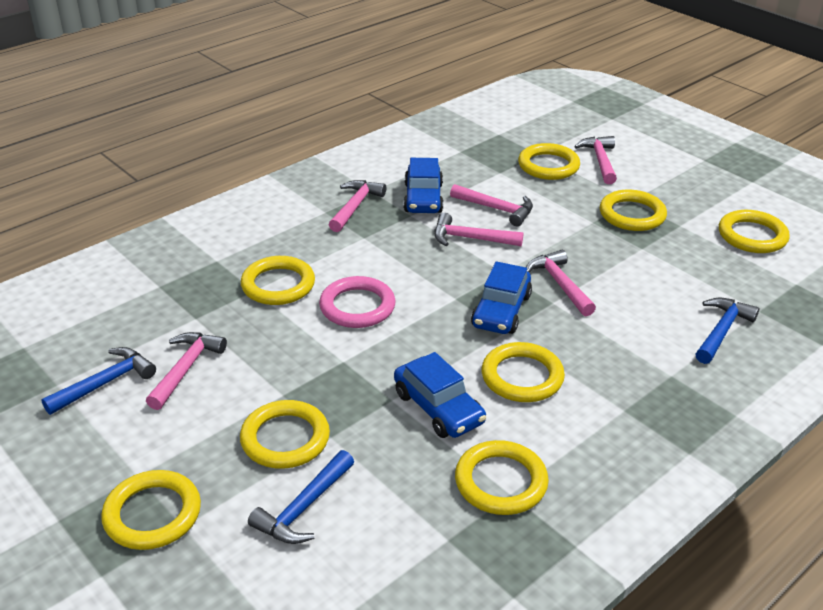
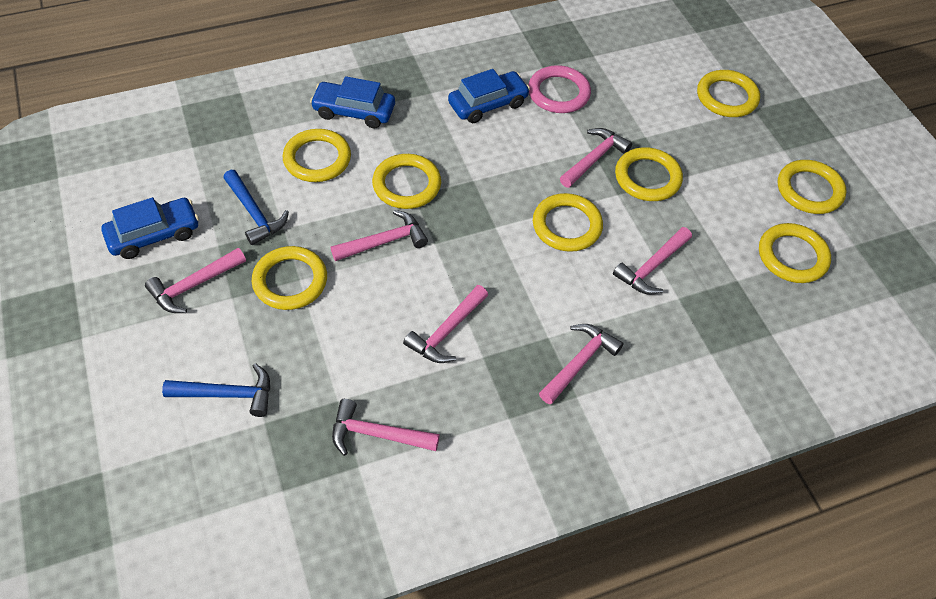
blue hammer: [41,347,156,415] [248,450,354,544] [695,298,759,364] = 3 -> [162,363,270,417] [223,170,289,245] = 2
pink hammer: [146,332,227,410] [329,180,386,232] [434,213,524,246] [450,184,533,226] [526,250,596,316] [574,136,617,184] = 6 -> [145,248,246,313] [331,210,428,261] [332,399,440,456] [403,285,488,363] [539,324,624,405] [560,128,632,188] [613,227,692,295] = 7

